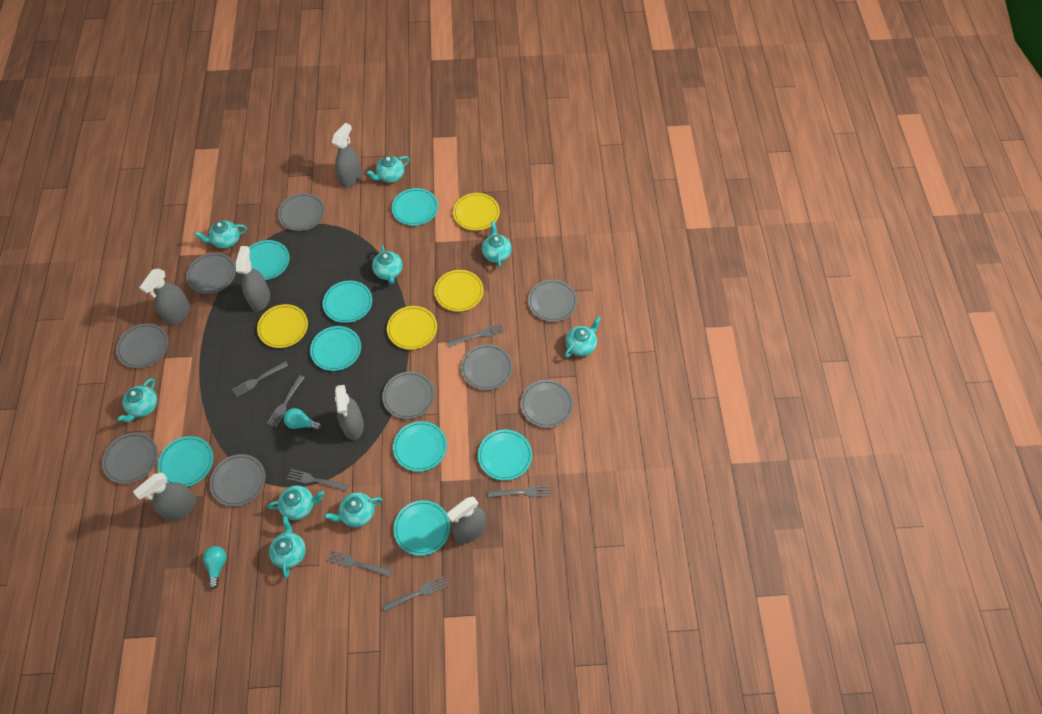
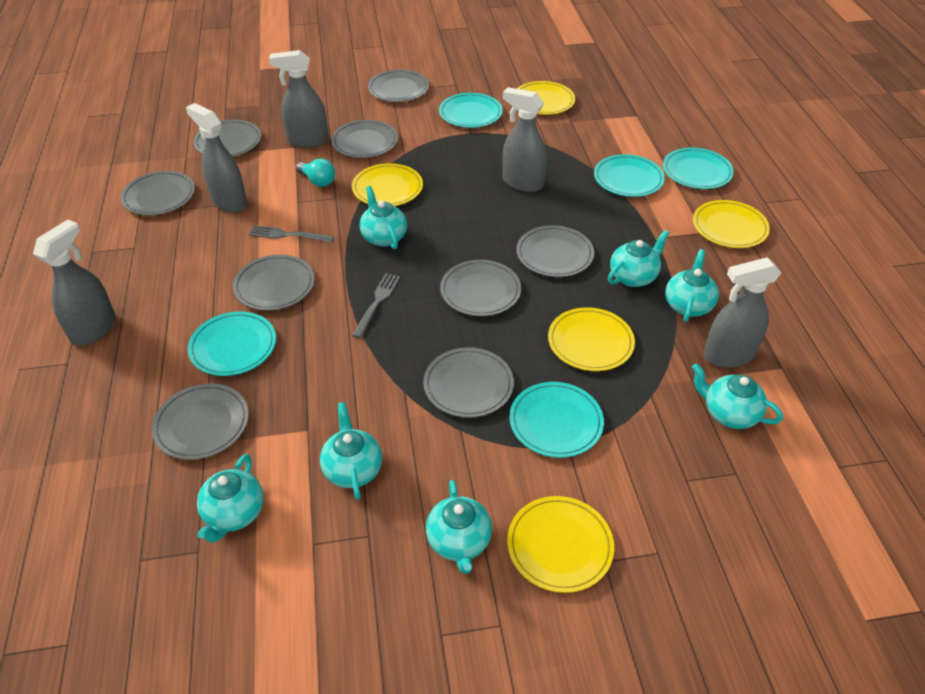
grey fork: [232,361,288,397] [267,375,305,427] [287,469,348,491] [327,550,391,576] [382,576,448,611] [448,324,504,347] [488,485,551,497] = 7 -> [249,225,334,243] [352,273,400,338] = 2
grey spray bottle: [133,472,196,521] [139,269,190,325] [236,246,270,312] [332,123,362,188] [335,385,364,440] [447,497,486,543] = 6 -> [33,220,116,346] [186,103,247,213] [269,50,329,148] [503,87,547,192] [704,257,781,368] = 5
turquoise light bulb: [203,546,227,589] [284,408,322,430] = 2 -> [296,158,335,187] = 1
turquoise plate: [158,436,213,487] [249,240,290,280] [310,326,361,371] [323,281,372,323] [392,188,438,226] [393,421,447,472] [393,500,450,556] [478,430,532,481] = 8 -> [188,312,276,376] [439,93,503,128] [509,382,604,458] [594,154,665,197] [663,148,734,189] = 5
turquoise teapot: [117,378,157,422] [194,221,247,249] [268,485,324,520] [269,516,306,578] [324,492,383,527] [366,156,409,183] [372,245,403,284] [482,221,512,268] [564,317,601,358] = 9 -> [197,454,264,543] [320,402,382,500] [360,186,407,249] [426,480,492,574] [608,230,670,287] [665,249,719,322] [692,363,783,429] = 7
yellow plate: [257,304,308,348] [387,306,437,350] [434,270,484,312] [453,193,500,231] = 4 -> [352,163,423,206] [507,496,614,593] [517,81,575,115] [548,307,635,371] [693,200,770,248] = 5

